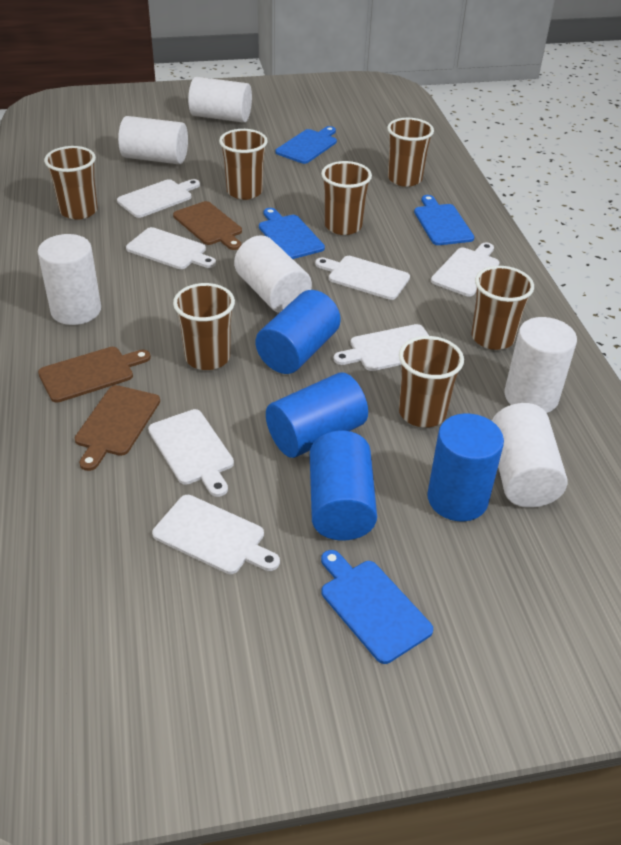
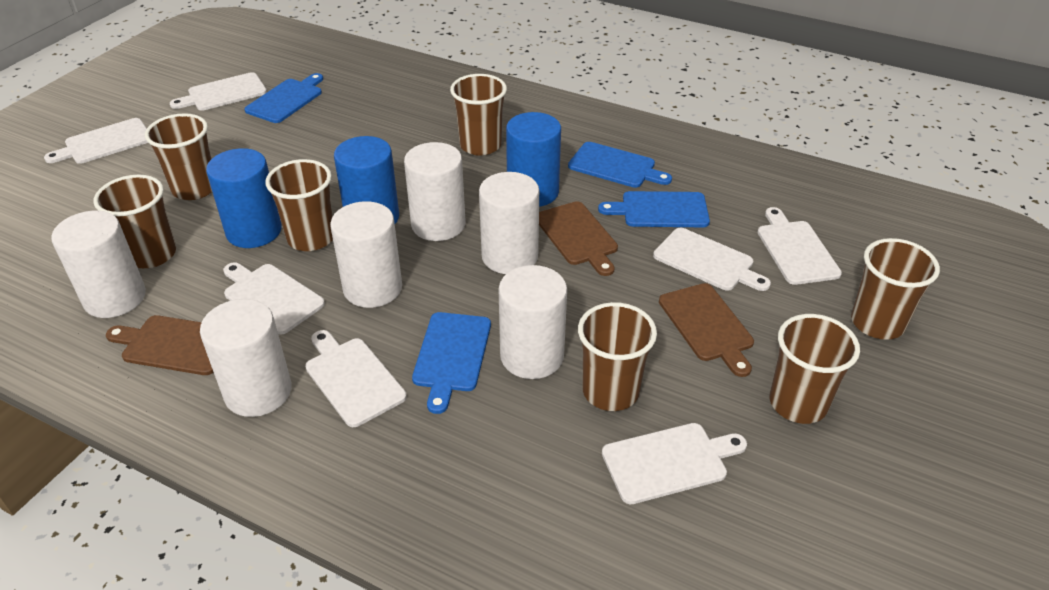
blue cylinder: [256,290,341,374] [266,372,368,458] [310,431,377,540] [427,413,504,521] = 4 -> [206,148,282,248] [334,136,399,224] [506,112,561,207] = 3

